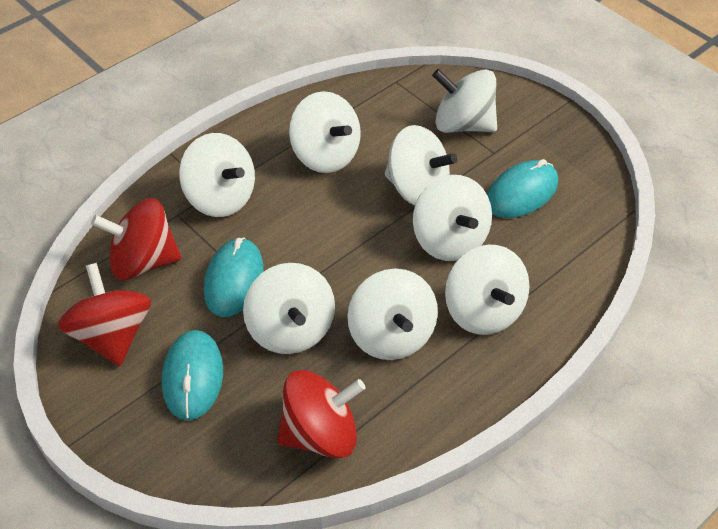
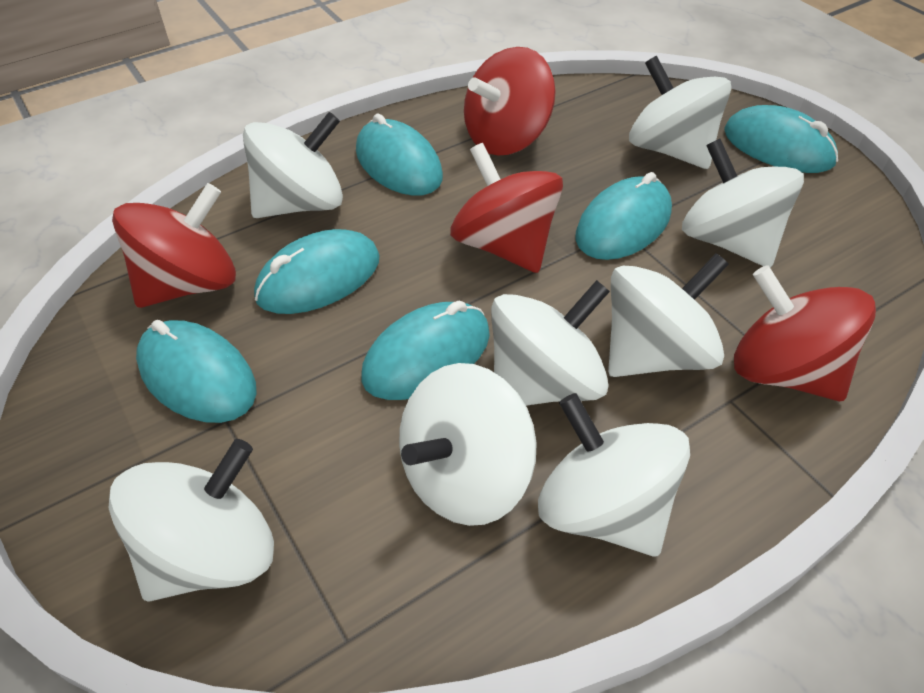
red spinning top: [58,263,151,366] [91,198,181,280] [277,370,366,459] = 3 -> [112,183,236,308] [450,143,563,273] [464,47,556,156] [734,265,876,401] = 4
turquoise mouse: [162,330,223,420] [204,238,264,317] [487,159,558,218] = 3 -> [136,320,257,423] [254,229,380,314] [356,113,443,196] [361,301,490,400] [576,172,672,260] [724,105,838,173] = 6

